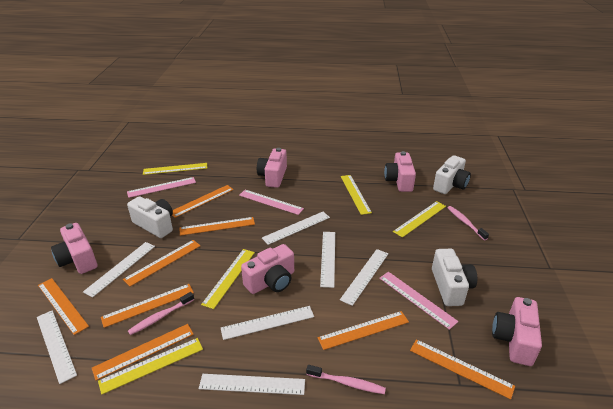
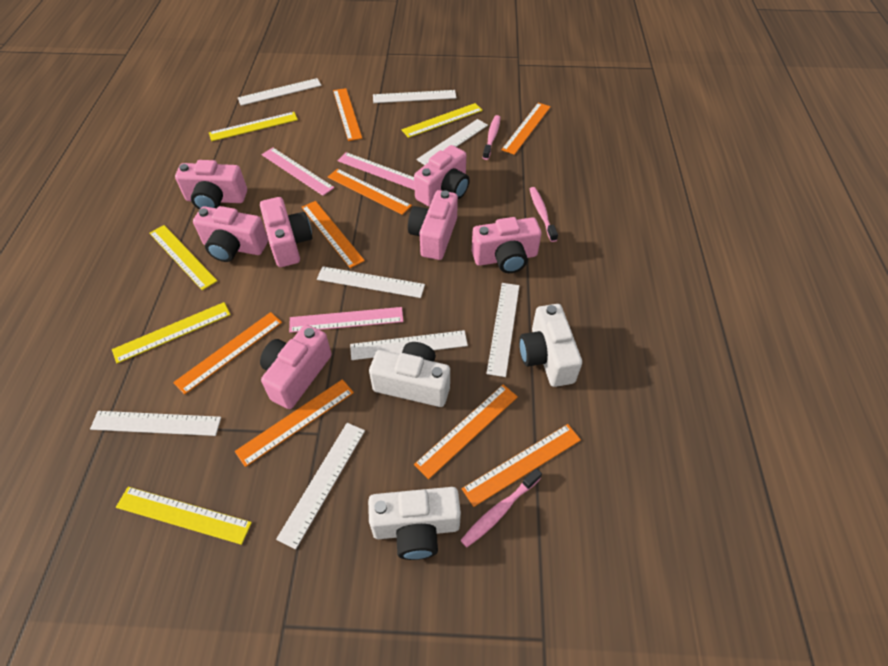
pink camera: [51,223,97,274] [241,244,294,294] [257,148,287,188] [384,151,416,192] [492,297,542,366] = 5 -> [175,160,247,210] [193,206,268,262] [260,197,312,267] [260,325,331,409] [408,190,458,260] [414,145,470,207] [472,217,541,273] = 7
white ruler: [37,310,77,384] [83,242,155,298] [199,374,305,395] [221,306,314,340] [262,212,330,245] [320,232,335,288] [340,249,388,306] = 7 -> [90,411,221,436] [238,78,321,106] [276,423,365,549] [317,266,425,298] [350,330,468,360] [373,90,456,103] [416,119,488,165] [486,283,519,377] = 8

